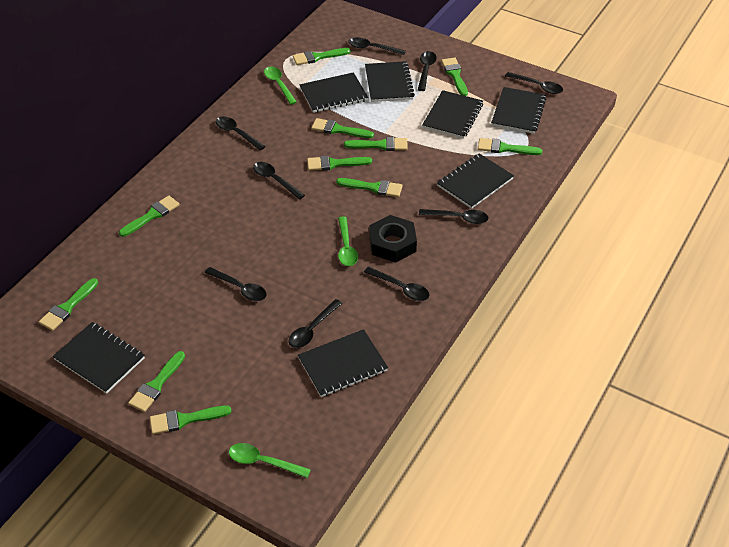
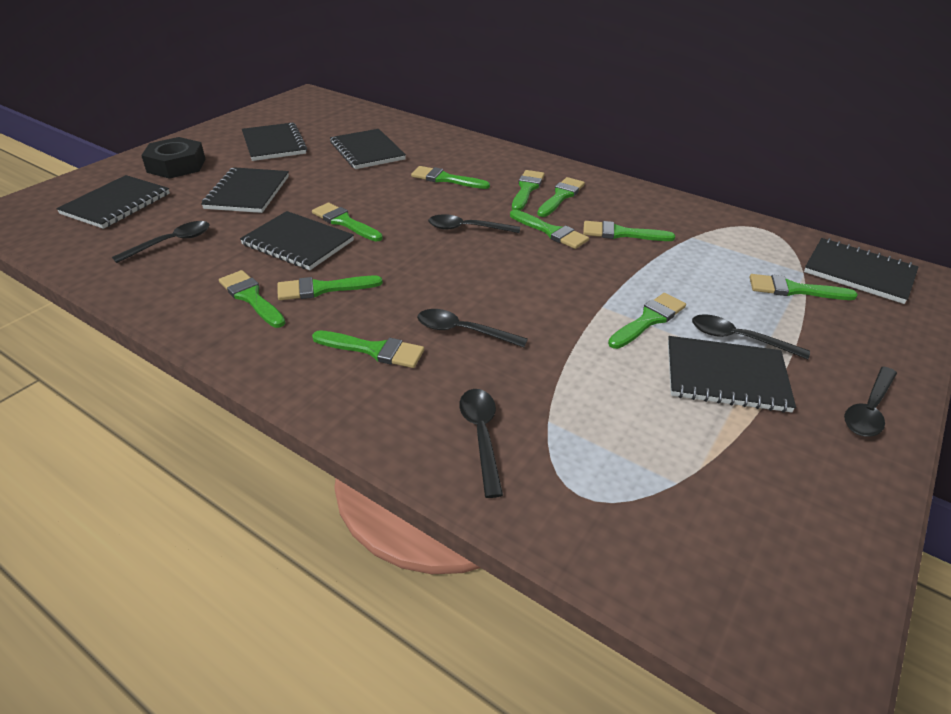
black spoon: [205,267,267,301] [216,116,265,151] [253,162,305,200] [289,299,343,348] [348,37,406,55] [364,267,429,301] [418,51,437,91] [419,209,489,224] [505,72,563,94] = 9 -> [112,221,210,263] [417,309,528,347] [428,214,520,233] [459,389,503,498] [692,314,810,360] [844,366,897,437] = 6
green spoon: [229,443,311,478] [264,66,297,105] [338,217,358,266] = 3 -> none = 0

